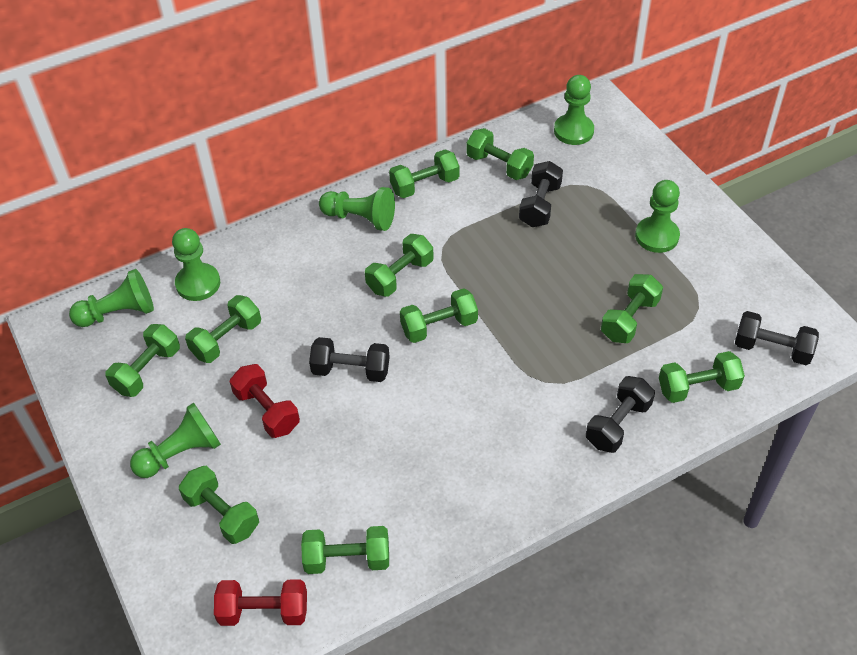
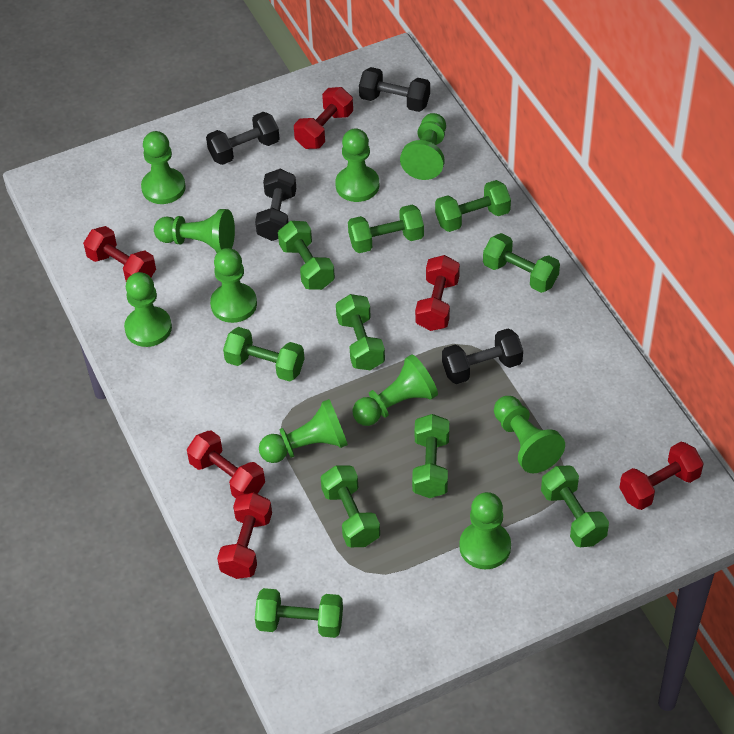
green pawn: [69,269,154,327] [130,403,221,478] [172,228,220,301] [319,187,395,231] [554,75,594,145] [635,180,680,253] = 6 -> [124,272,172,347] [141,131,186,204] [154,209,235,253] [210,248,257,323] [259,399,348,463] [335,129,379,202] [353,354,438,426] [400,113,446,180] [459,492,511,569] [494,396,565,473] = 10
red dumbbell: [214,580,307,626] [230,364,300,438] = 2 -> [83,226,156,281] [187,430,265,498] [217,492,272,579] [294,87,353,149] [415,255,460,331] [619,442,704,510] = 6

